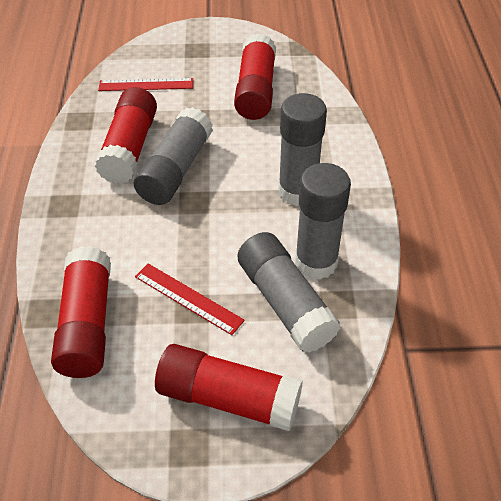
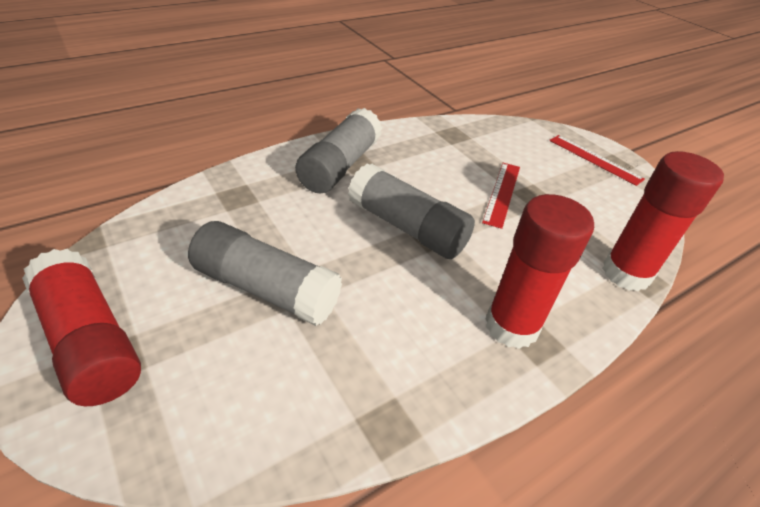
grey glue stick: [133,107,213,205] [238,232,341,353] [278,93,327,206] [295,163,351,280] = 4 -> [188,221,342,326] [295,108,382,194] [348,163,475,259] = 3
red glue stick: [51,246,111,378] [95,87,157,184] [155,344,303,431] [234,33,276,120] = 4 -> [22,249,141,406] [485,194,594,349] [602,151,724,291] = 3

